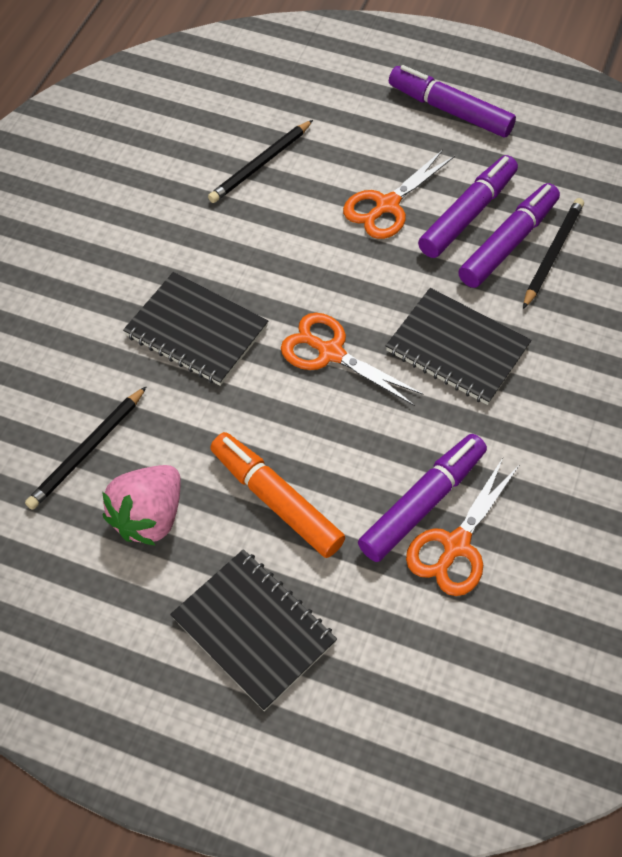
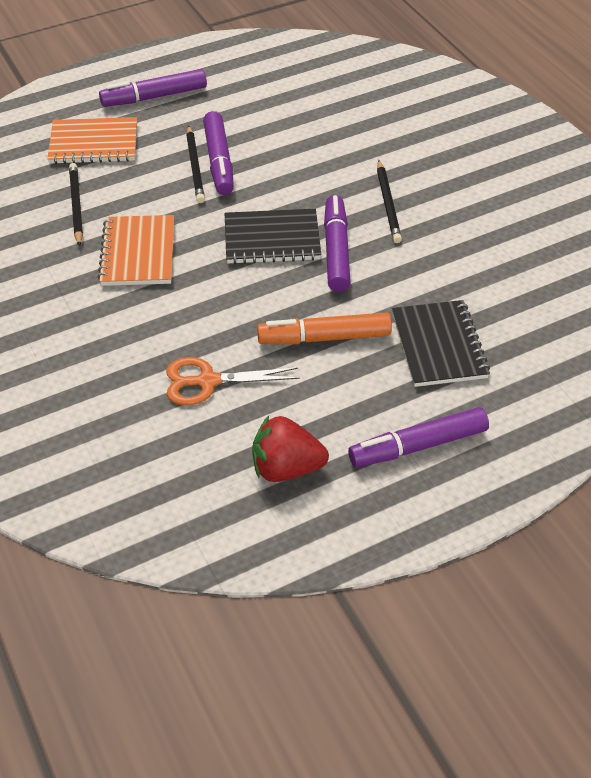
black notebook: [123,272,268,386] [170,549,337,711] [386,288,532,405] = 3 -> [225,209,321,264] [392,300,490,387] = 2
orange notebook: none = 0 -> [47,117,137,164] [98,215,174,286] = 2
orange scissors: [281,313,424,406] [343,150,455,239] [406,458,519,596] = 3 -> [166,357,299,405] = 1
pink strawberry: [102,465,181,546] = 1 -> none = 0
red strawberry: none = 0 -> [252,416,329,482] = 1

